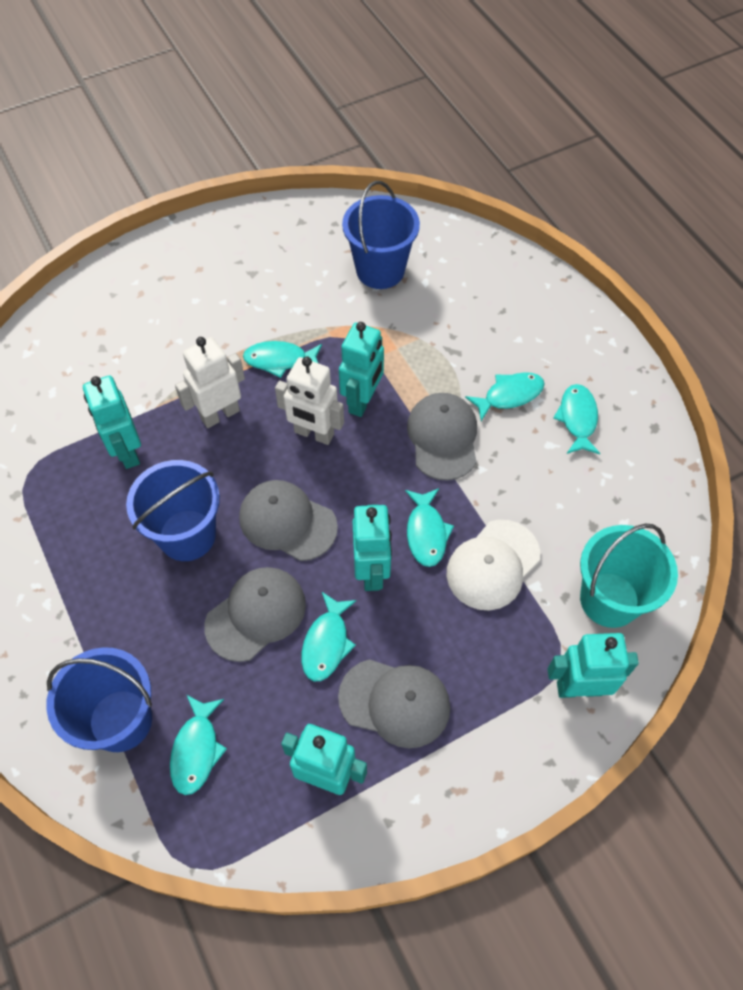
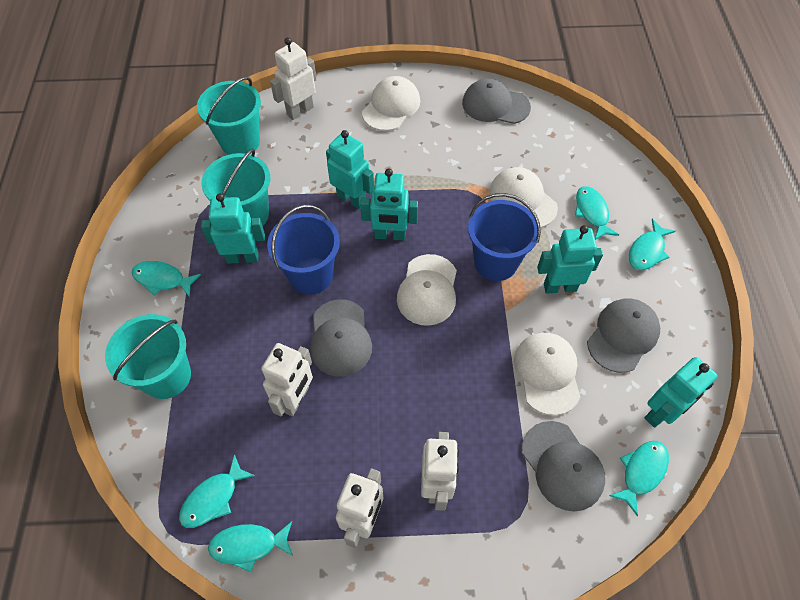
blue bucket: [46,647,152,752] [126,460,220,561] [342,181,420,289] = 3 -> [267,205,340,295] [468,193,541,281] = 2
turquoise bucket: [580,524,678,628] = 1 -> [105,314,191,399] [197,77,261,155] [201,148,270,226] = 3
white cap: [447,520,540,610] = 1 -> [362,76,420,131] [397,254,457,326] [489,167,558,228] [514,333,580,416] = 4
white robot: [175,337,245,428] [275,356,344,445] = 2 -> [261,343,313,416] [270,37,317,120] [336,468,383,548] [421,432,459,511] = 4

